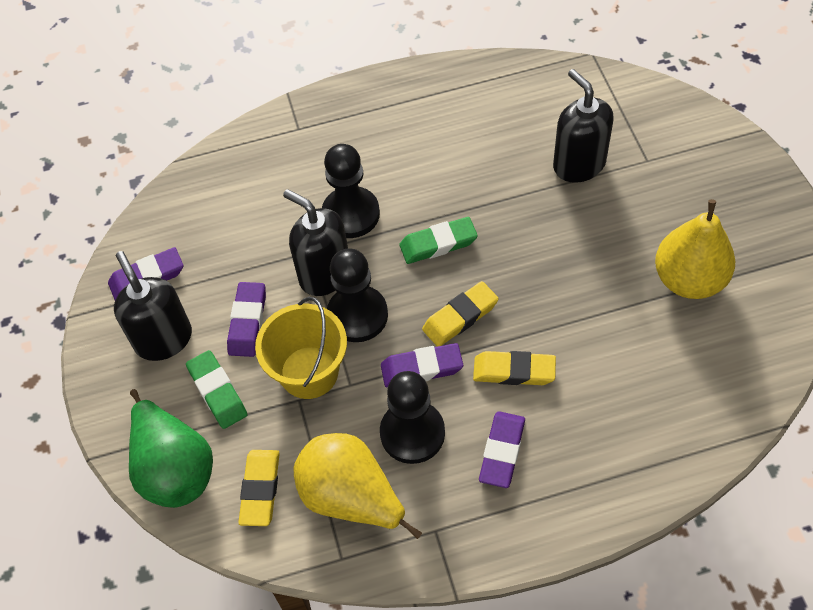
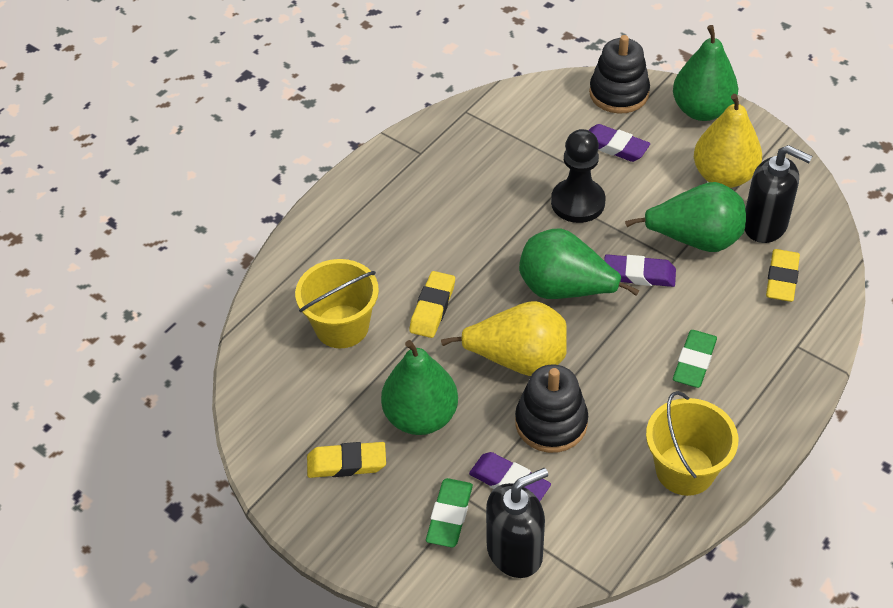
black pawn: [322,144,380,238] [327,248,388,342] [380,371,445,464] = 3 -> [551,129,606,223] = 1
black soap dispenser: [114,251,192,361] [283,189,348,296] [553,69,613,183] = 3 -> [486,468,548,578] [745,145,812,243] = 2
black stacking toy: none = 0 -> [515,364,588,453] [589,35,650,114] = 2
green pear: [129,389,213,508] = 1 -> [381,340,458,435] [519,228,639,299] [625,182,746,252] [673,25,738,121] = 4
purple eraser: [108,247,183,300] [227,282,266,357] [381,343,463,387] [479,411,525,488] = 4 -> [469,452,551,501] [589,124,650,162] [604,254,676,287] = 3
yellow bucket: [255,297,347,399] = 1 -> [295,259,379,348] [646,391,738,496] = 2

